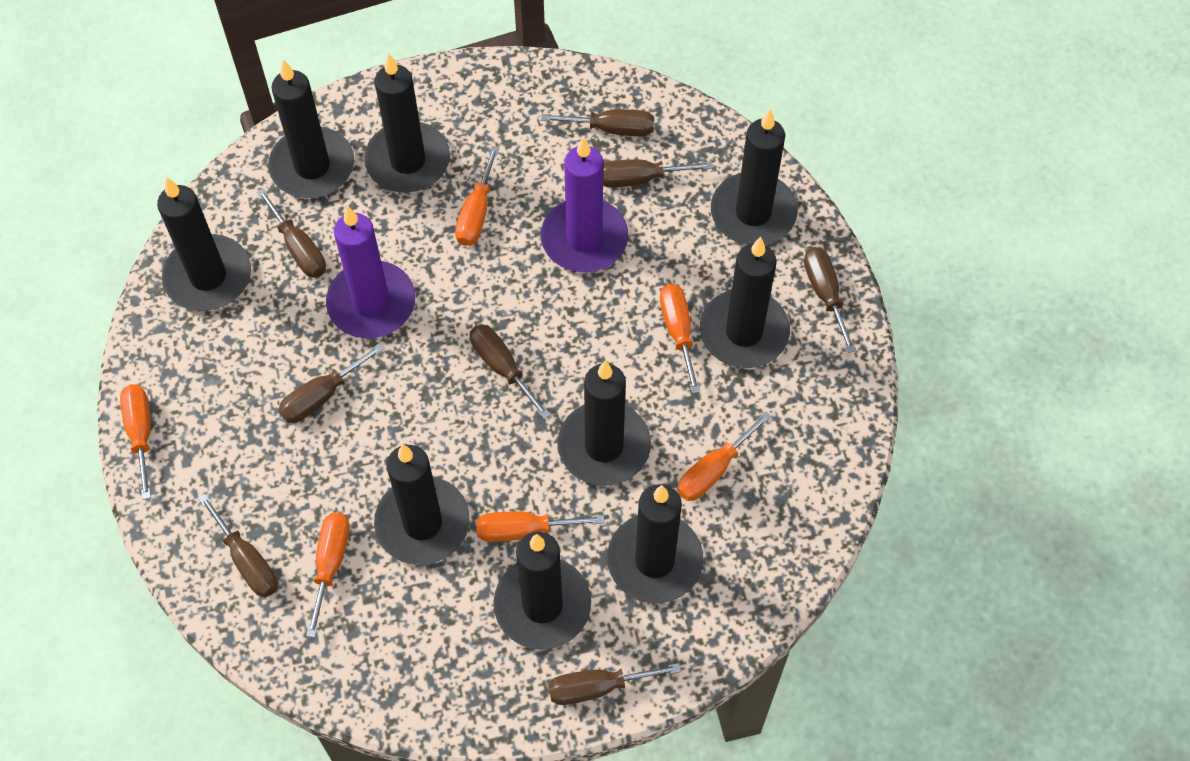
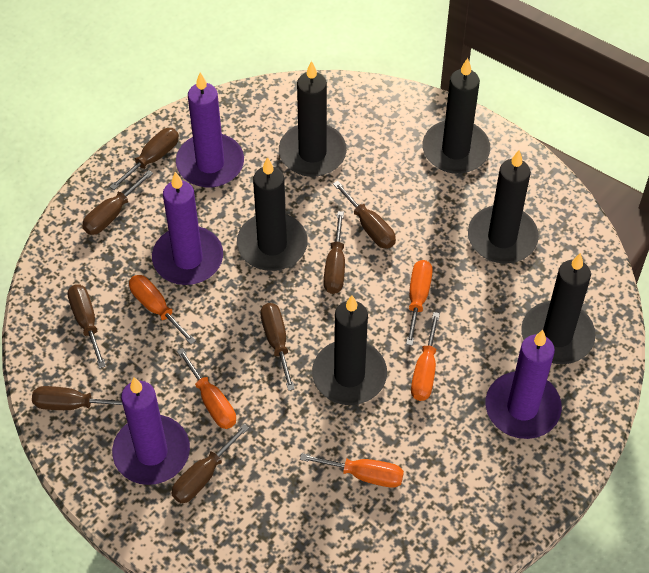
black candle: [157,177,251,311] [268,59,354,198] [364,53,450,193] [374,444,470,565] [493,532,591,650] [558,361,651,486] [607,484,703,603] [700,237,790,368] [711,109,798,245] = 9 -> [237,157,308,271] [279,61,347,177] [312,295,387,405] [423,58,490,174] [468,150,539,263] [521,253,596,364] = 6
orange screwdriver: [120,384,151,500] [306,512,350,638] [455,146,499,246] [476,511,605,542] [660,284,700,394] [677,411,772,501] = 6 -> [129,275,196,344] [177,348,236,429] [300,453,404,488] [406,260,433,346] [411,312,440,401] = 5
purple candle: [326,206,415,338] [541,136,628,272] = 2 -> [112,377,190,485] [152,172,223,285] [176,72,244,188] [485,330,562,439] = 4

